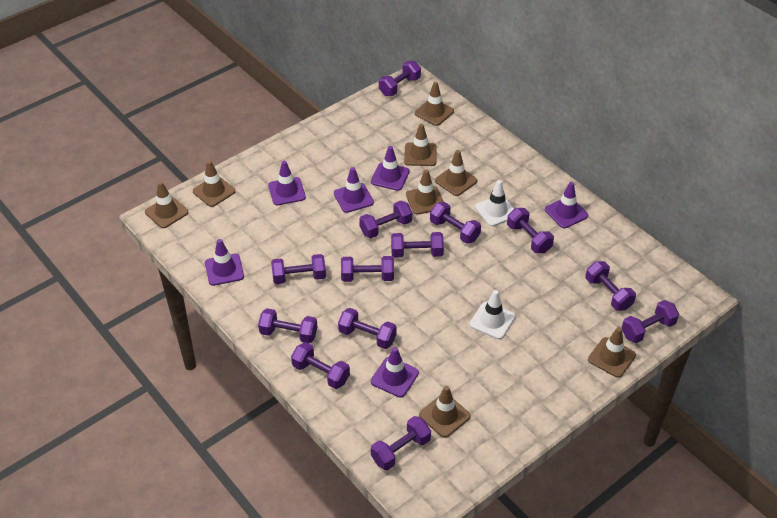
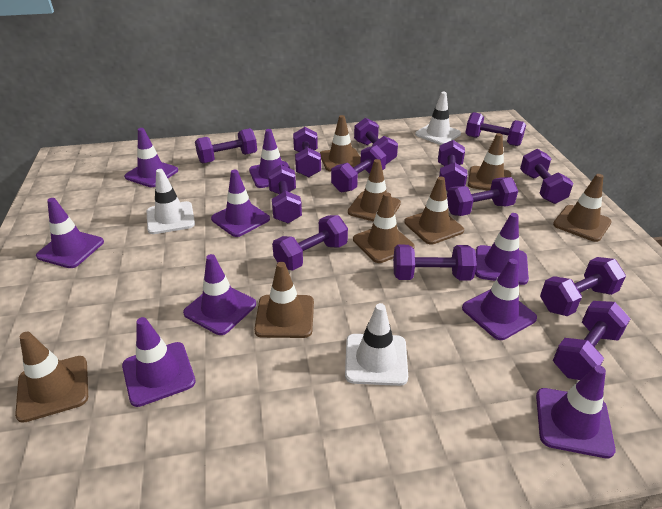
purple traffic cone: [205,239,244,286] [268,161,306,205] [334,167,374,213] [371,146,410,191] [371,347,419,398] [545,182,588,228] = 6 -> [36,198,104,268] [122,317,196,407] [124,128,178,187] [183,254,256,335] [211,170,270,237] [249,129,291,188] [462,259,537,340] [475,213,529,285] [536,365,616,458] = 9
white traffic cone: [470,290,515,339] [475,180,514,226] = 2 -> [147,169,195,234] [345,303,408,386] [415,92,461,145] = 3

